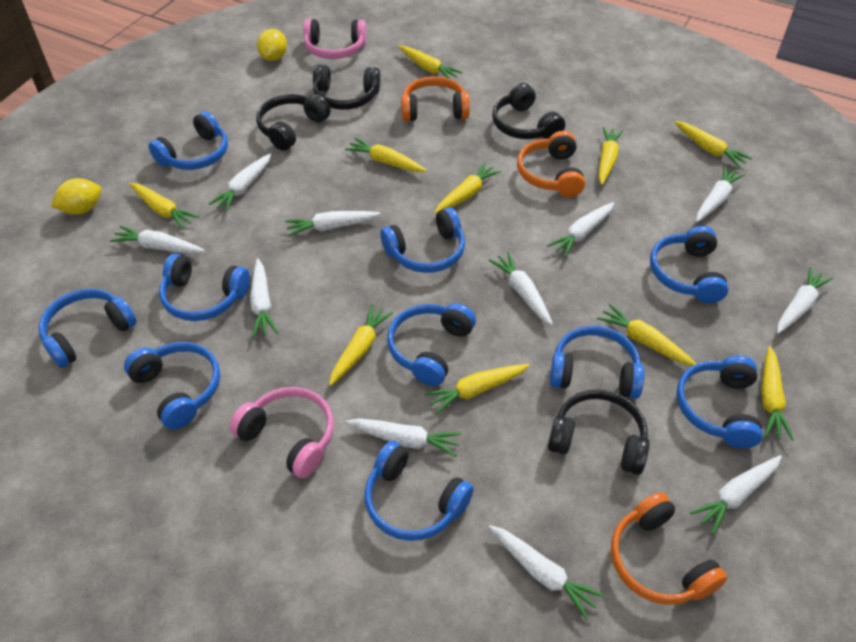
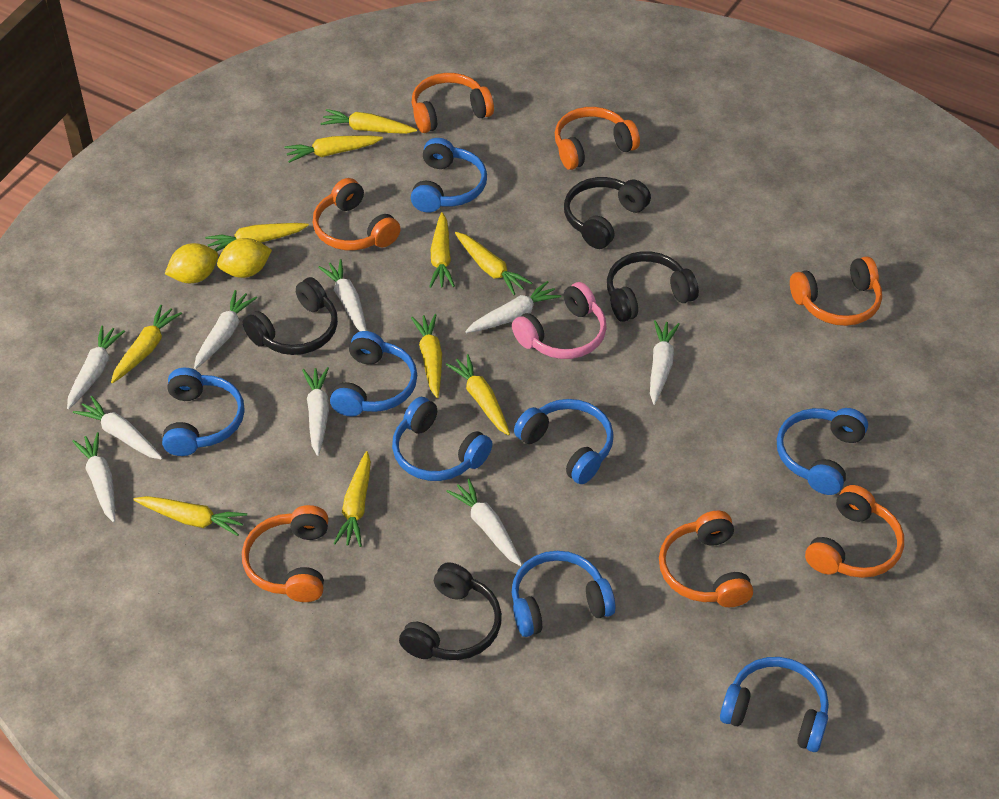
blue headphones: [38,289,137,368] [124,342,220,430] [148,111,228,170] [159,254,250,321] [364,441,474,541] [381,207,465,273] [387,303,476,386] [550,326,645,399] [650,226,729,303] [676,355,763,448] = 10 -> [162,368,245,456] [330,331,417,417] [392,397,492,481] [411,138,487,213] [511,551,616,637] [514,399,614,484] [720,657,829,752] [777,408,868,495] = 8
orange headphones: [401,76,470,121] [517,131,585,197] [611,492,728,605] = 3 -> [242,505,328,602] [312,178,401,250] [412,73,494,133] [555,107,640,170] [659,511,753,607] [790,256,882,326] [805,485,904,578] = 7
pink headphones: [229,387,334,478] [303,19,367,59] = 2 -> [512,282,607,359] = 1
white carrot: [110,226,205,254] [209,153,271,212] [250,258,278,338] [285,211,381,237] [346,418,462,457] [489,252,553,325] [489,525,605,620] [547,202,614,258] [690,455,782,535] [696,166,745,222] [777,267,833,334] = 11 -> [67,325,125,409] [72,432,115,523] [73,396,162,459] [194,290,257,369] [302,367,329,456] [318,259,367,331] [446,479,522,566] [465,281,562,333] [650,320,680,405] = 9

